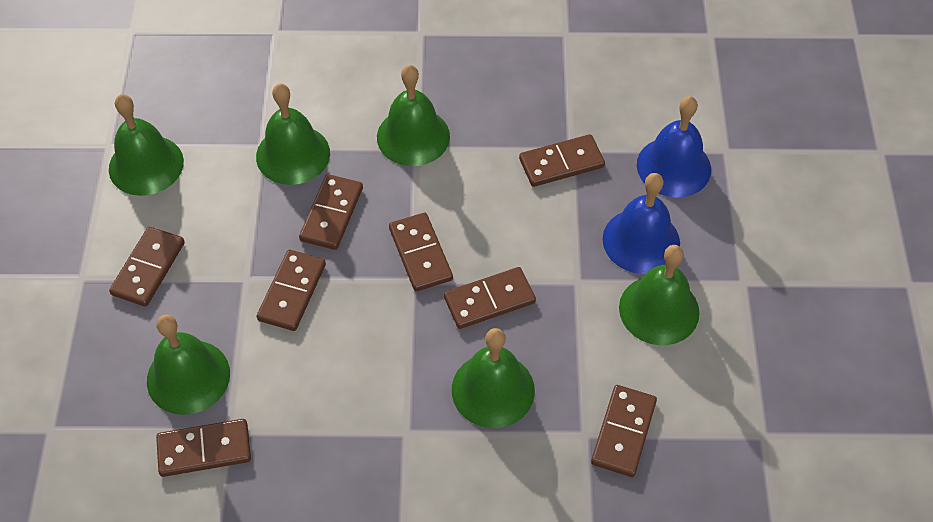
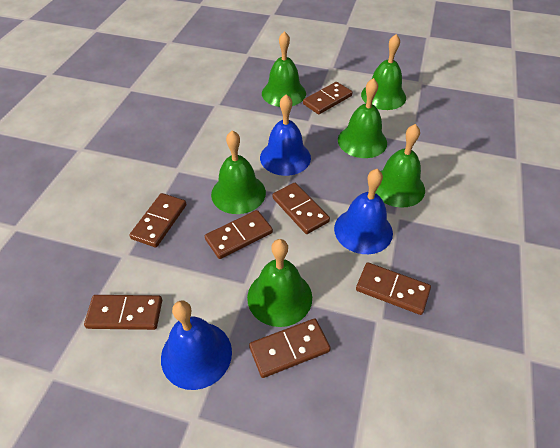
blue bell: [603,173,680,274] [637,96,711,198] = 2 -> [161,300,232,390] [260,94,311,176] [334,169,393,254] = 3
brown domino: [109,227,185,307] [156,419,251,477] [257,250,326,331] [299,174,363,250] [389,213,453,291] [444,267,536,329] [519,134,605,187] [591,385,657,477] = 8 -> [84,295,162,330] [129,193,186,247] [205,210,273,259] [249,318,331,378] [272,183,330,234] [303,82,353,114] [356,262,431,315] = 7

